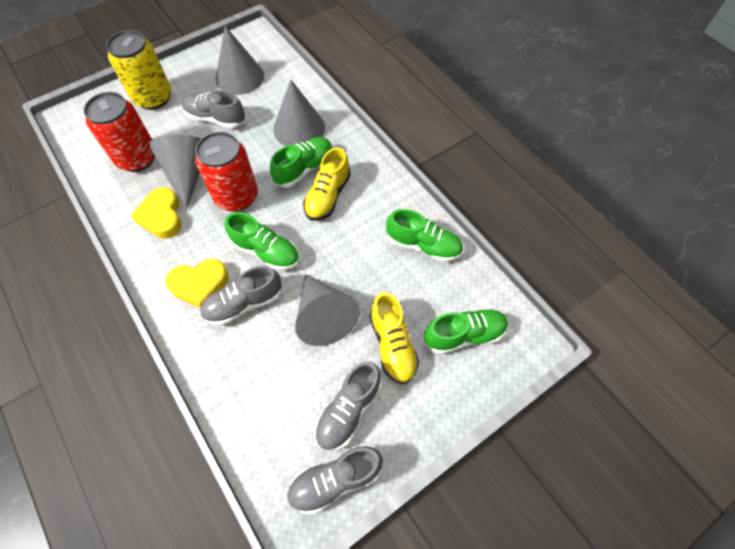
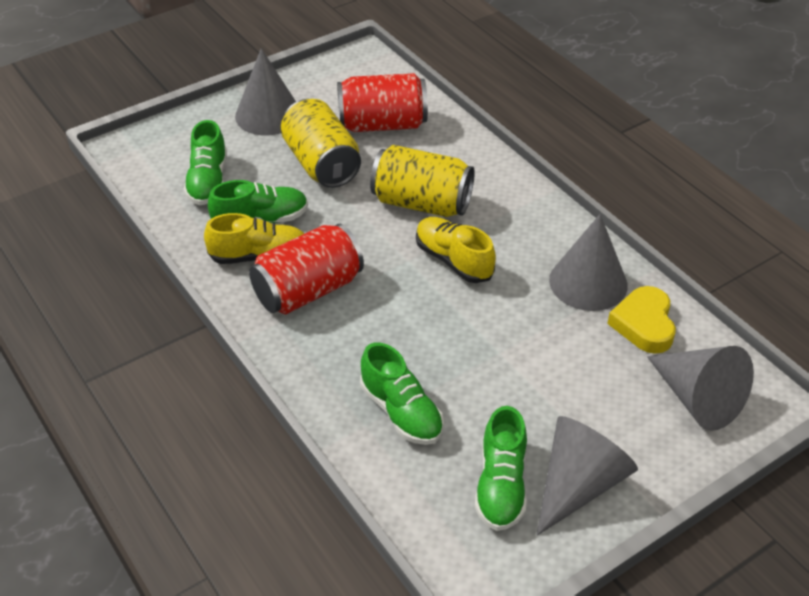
grey shoe: [182,90,245,128] [200,266,282,326] [286,446,383,515] [315,361,382,451] = 4 -> none = 0
yellow can: [106,30,171,110] = 1 -> [281,99,361,188] [370,145,475,217] = 2
yellow heart: [131,187,182,239] [165,259,229,308] = 2 -> [607,286,676,354] = 1

